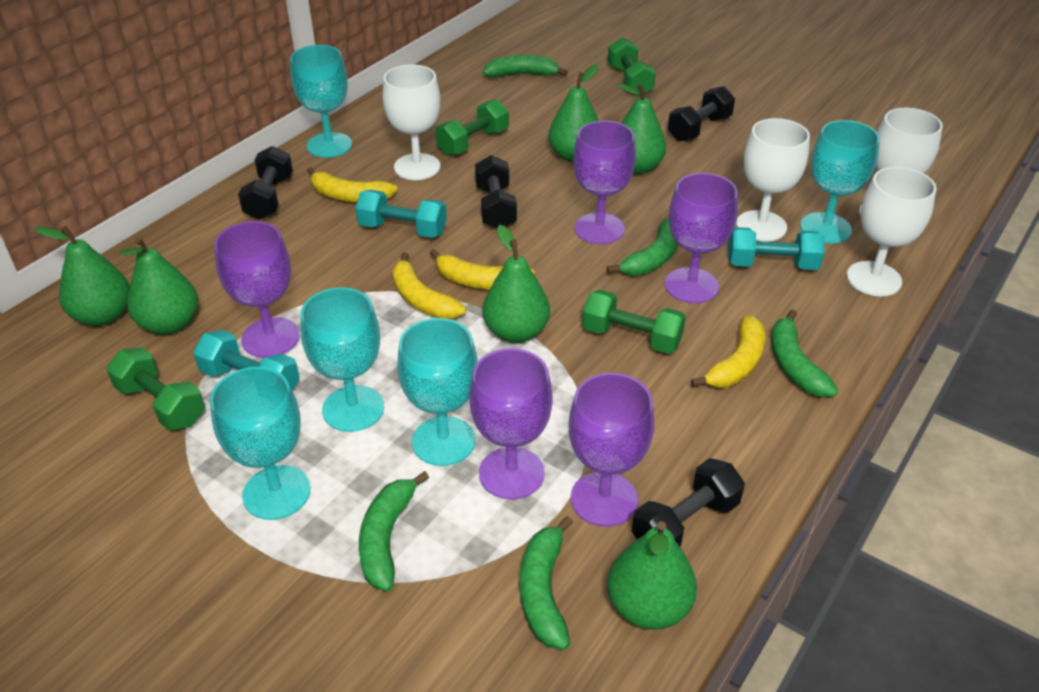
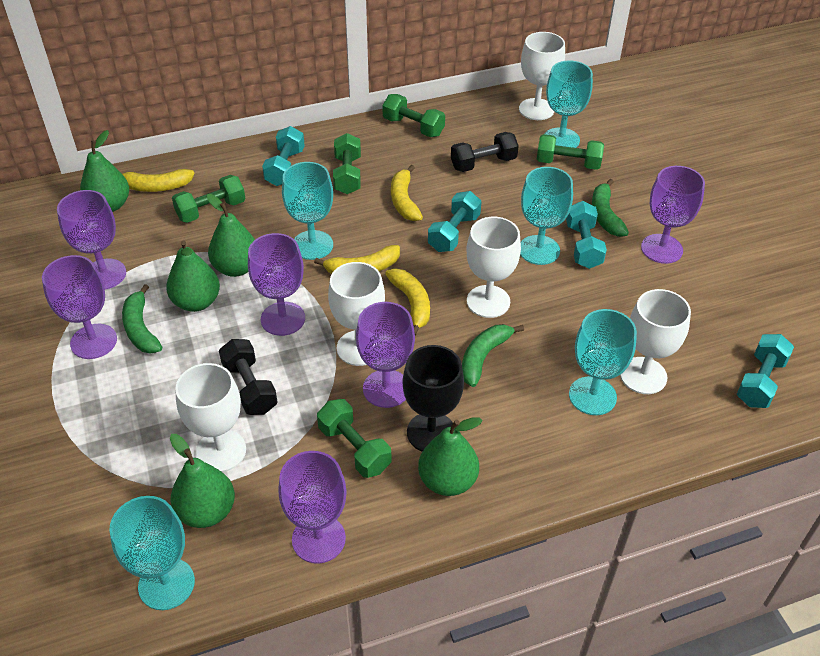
black dumbbell: [238,146,293,220] [475,155,517,228] [632,458,745,547] [668,86,735,142] = 4 -> [219,339,277,415] [451,132,519,172] = 2
black goblet: none = 0 -> [403,345,464,452] = 1
green banana: [359,471,429,591] [483,55,568,78] [520,516,573,649] [607,218,678,276] [771,310,838,397] = 5 -> [122,284,162,354] [462,324,524,387] [592,179,629,237] = 3
green dumbbell: [107,347,205,430] [435,99,509,156] [582,290,686,354] [608,38,656,96] = 4 -> [172,175,245,223] [317,399,392,478] [333,133,361,194] [382,94,445,137] [537,134,604,170] = 5
green pear: [34,226,130,326] [120,237,198,335] [482,225,550,343] [548,64,599,162] [607,521,697,630] [617,83,666,174] = 6 -> [80,130,129,212] [166,241,220,312] [170,434,235,528] [207,194,255,277] [418,417,483,496] = 5
purple goblet: [214,221,300,358] [470,348,553,500] [569,373,654,527] [573,121,636,244] [665,173,738,303] = 5 -> [42,255,117,359] [57,190,126,290] [248,233,305,336] [278,451,347,564] [356,302,415,408] [641,166,705,264] = 6
turquoise dumbbell: [193,330,300,391] [355,190,447,238] [728,227,824,270] = 3 -> [262,126,305,186] [428,191,481,252] [566,201,607,269] [737,334,794,408] = 4
white goblet: [383,64,440,180] [736,118,810,242] [847,167,936,297] [859,108,943,216] = 4 -> [175,363,246,472] [328,262,385,366] [466,217,521,318] [519,32,565,120] [620,289,691,394] = 5

